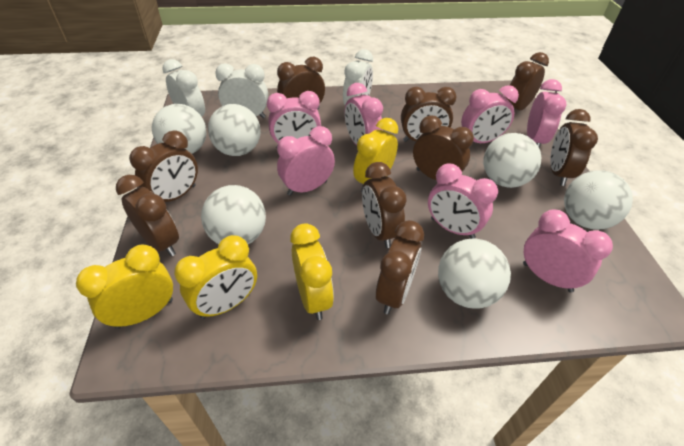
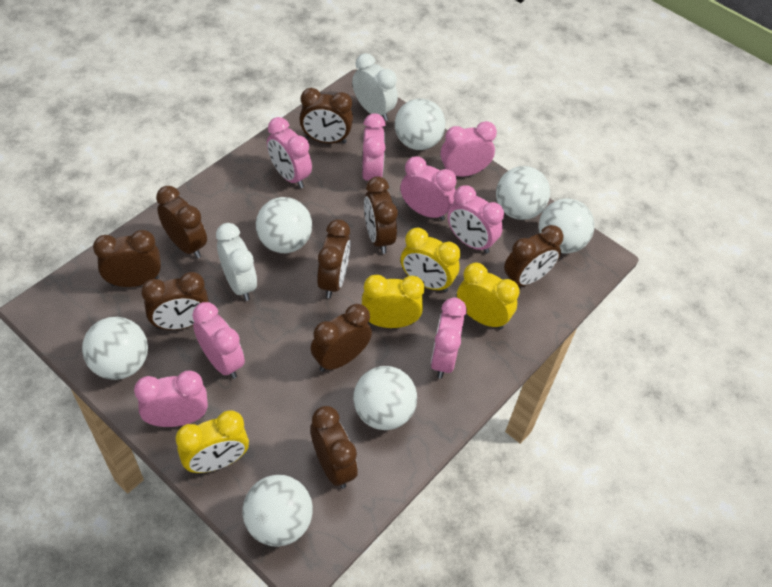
pink clock: [267,91,321,148] [277,126,335,196] [345,83,383,146] [428,164,498,239] [461,85,519,143] [523,209,613,292] [527,79,567,148] = 7 -> [134,371,208,427] [192,302,245,379] [267,117,312,188] [362,114,386,181] [400,156,456,221] [431,298,467,379] [440,121,497,177] [447,185,504,254] = 8
white ball: [152,104,207,154] [201,185,266,244] [208,104,261,156] [438,238,511,309] [483,133,541,188] [564,170,633,230] = 6 -> [82,317,148,380] [243,475,313,547] [256,197,312,253] [353,366,417,430] [395,98,445,150] [496,166,550,220] [539,199,595,253] = 7
white clock: [162,59,205,117] [215,63,268,118] [343,49,373,105] = 3 -> [216,223,257,301] [352,53,398,121] = 2

